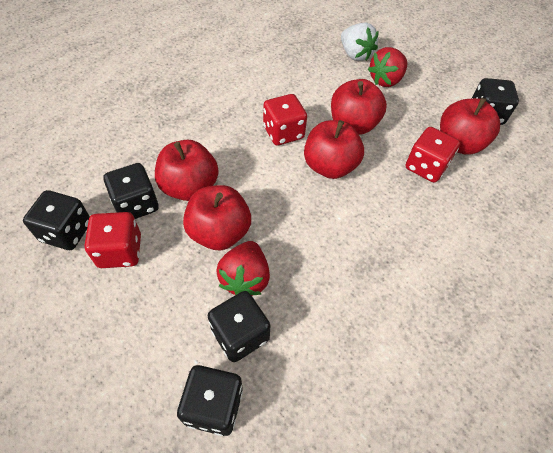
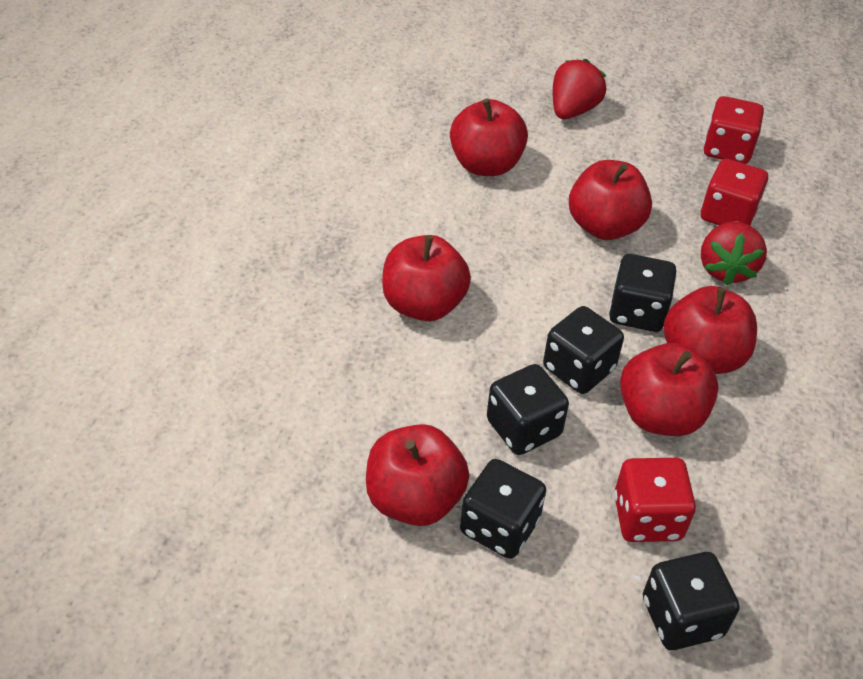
red apple: [155,140,219,201] [183,185,251,250] [304,120,364,179] [331,79,387,135] [440,98,500,155] = 5 -> [366,424,469,526] [382,235,471,321] [450,99,528,176] [569,160,652,240] [620,343,718,436] [664,286,757,374] = 6
white strawberry: [341,23,379,61] = 1 -> none = 0

